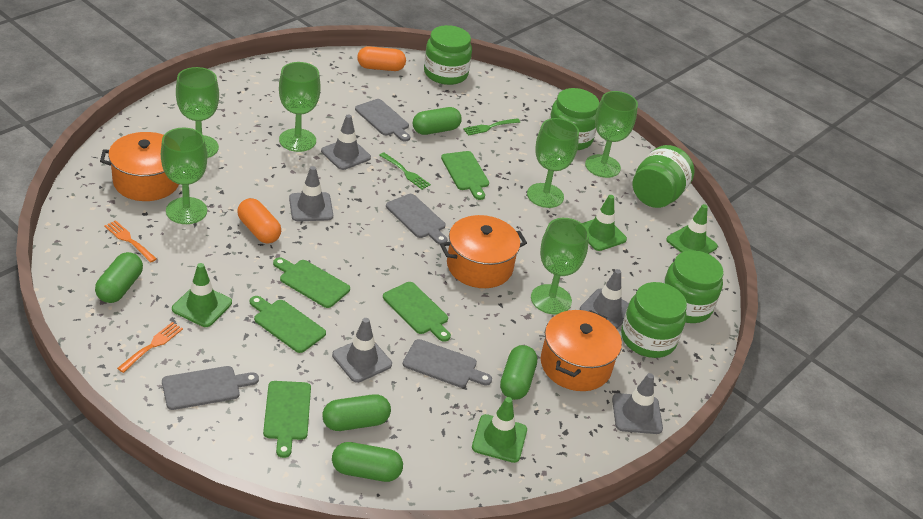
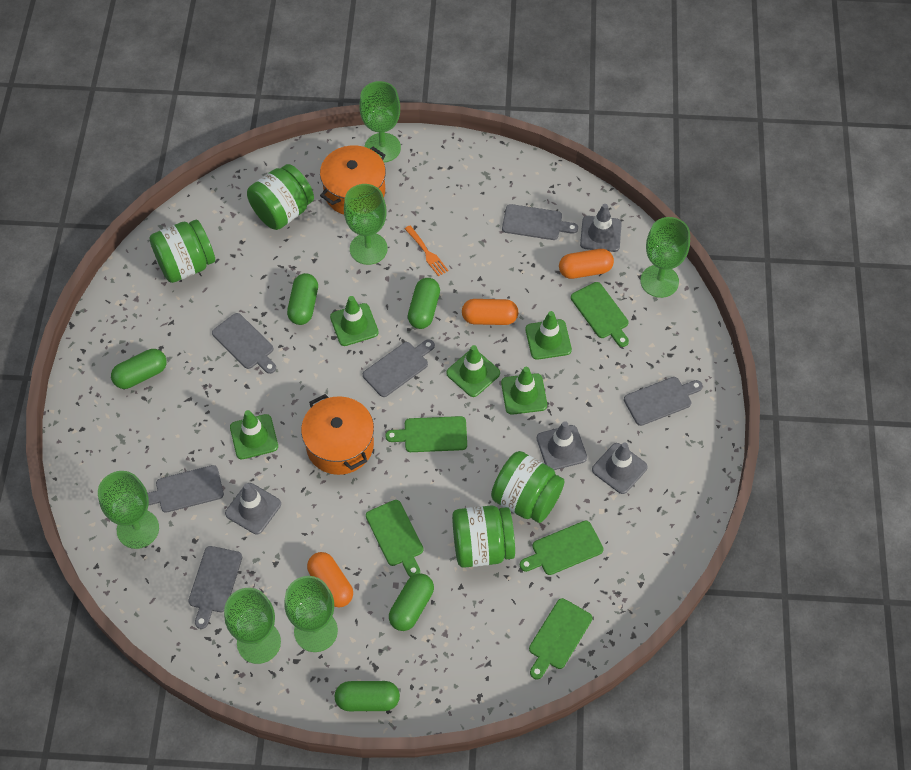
green fork: [379,152,431,190] [463,118,520,136] = 2 -> none = 0
green jar: [424,25,472,85] [549,88,599,150] [621,282,687,358] [633,145,695,208] [663,250,724,323] = 5 -> [150,220,215,283] [247,164,314,230] [452,505,515,568] [491,451,565,523] = 4
green traffic cone: [172,263,232,327] [472,397,527,463] [582,195,627,251] [666,204,718,254] = 4 -> [230,410,278,459] [330,296,379,346] [446,345,500,397] [501,367,547,415] [525,311,572,360] = 5
grey cutting board: [162,366,259,410] [355,99,410,142] [386,194,447,245] [403,339,492,388] = 4 -> [147,465,224,513] [188,546,242,629] [212,313,276,374] [363,339,435,397] [502,204,578,240] [624,377,703,426] = 6
grey traffic cone: [289,166,333,221] [321,114,371,170] [332,318,392,383] [580,269,629,329] [612,373,663,434] = 5 -> [225,483,281,534] [537,421,587,470] [580,204,622,252] [592,442,648,494] = 4
orange capsule: [237,198,281,243] [357,46,406,71] = 2 -> [307,552,353,608] [462,299,519,325] [559,249,614,279] = 3
orange fork: [104,220,157,263] [117,322,183,373] = 2 -> [405,225,448,276] = 1
orange pot: [100,132,179,201] [440,215,527,288] [541,310,622,391] = 3 -> [301,394,374,475] [320,145,386,215] = 2

